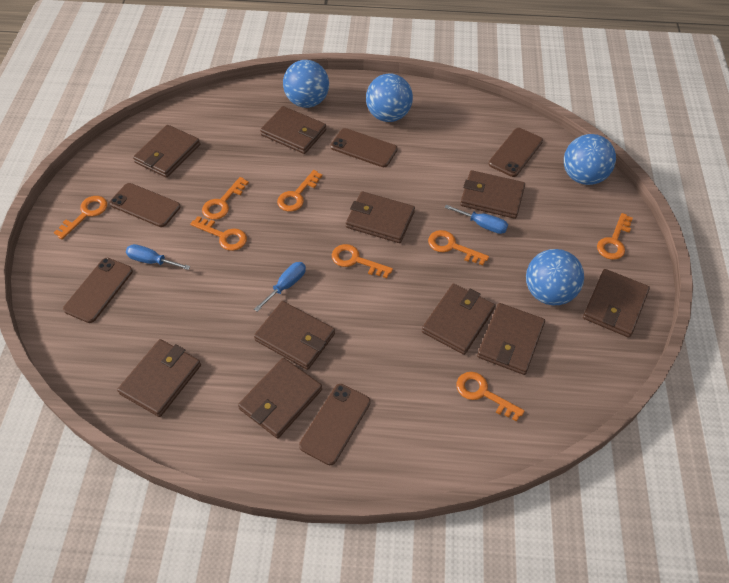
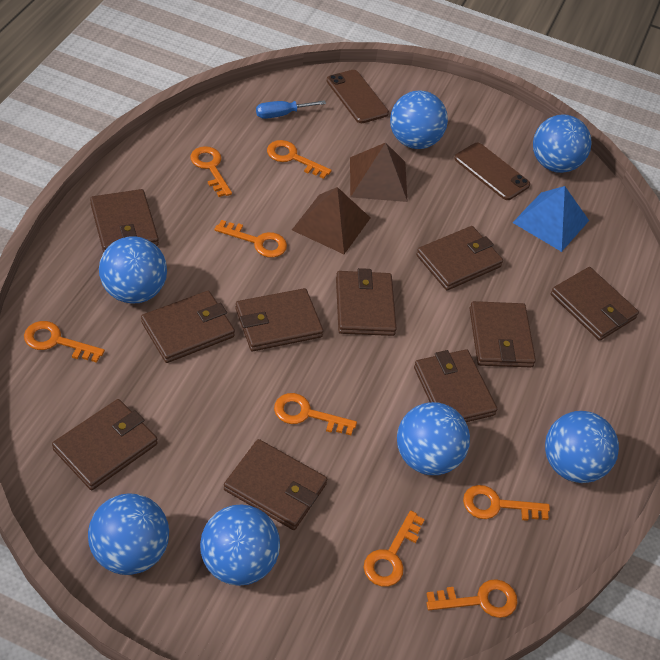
blue ball: [283,60,329,108] [366,73,413,122] [526,249,584,305] [564,134,616,185] = 4 -> [88,493,169,575] [99,236,167,304] [200,504,280,586] [390,91,448,149] [397,402,470,475] [533,114,591,173] [545,411,619,483] = 7
blue pyramid: none = 0 -> [512,186,589,252] = 1
blue screwdriver: [126,244,190,270] [254,262,306,312] [445,205,508,234] = 3 -> [256,100,326,119] = 1
brown phone: [63,258,133,323] [109,183,181,227] [299,384,370,465] [331,128,398,167] [489,128,543,177] = 5 -> [327,70,389,123] [454,143,530,200] = 2
brown pyramid: none = 0 -> [292,187,370,254] [350,143,408,202] = 2

